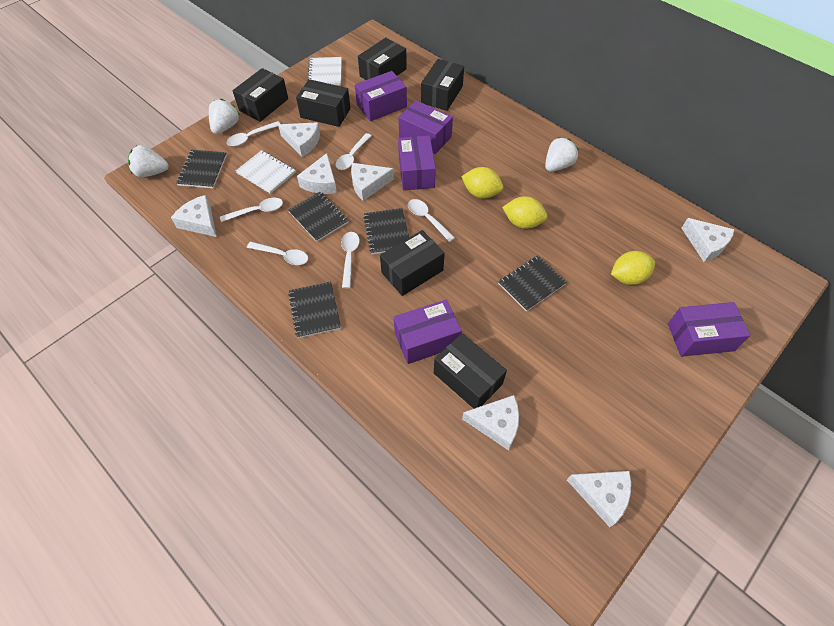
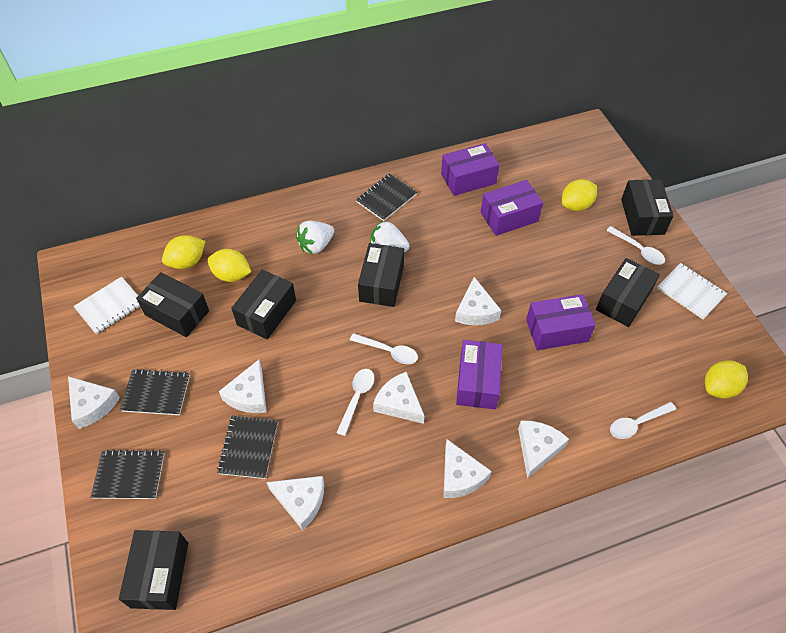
black notebook: [176,150,227,188] [288,192,349,242] [288,281,341,338] [363,208,409,254] [498,256,567,312] = 5 -> [91,450,165,499] [120,369,190,415] [217,416,278,479] [356,173,417,221] = 4
purple box: [355,71,407,121] [394,299,462,364] [398,100,453,154] [398,136,436,190] [668,302,751,357] = 5 -> [441,143,499,196] [456,340,502,409] [481,180,543,236] [526,294,596,350] = 4
white spoon: [220,198,283,222] [226,121,280,146] [247,242,308,265] [335,133,372,170] [341,232,360,288] [408,199,455,242] = 6 -> [336,369,374,436] [350,333,418,364] [606,226,665,265] [610,402,676,439] = 4
white strawberry: [128,145,168,177] [209,99,240,134] [545,137,579,172] = 3 -> [296,221,334,254] [370,221,409,252] = 2
yellow lemon: [461,167,503,198] [502,196,547,229] [611,251,655,285] = 3 -> [162,235,205,269] [208,249,251,282] [562,179,597,211] [705,360,748,399] = 4

